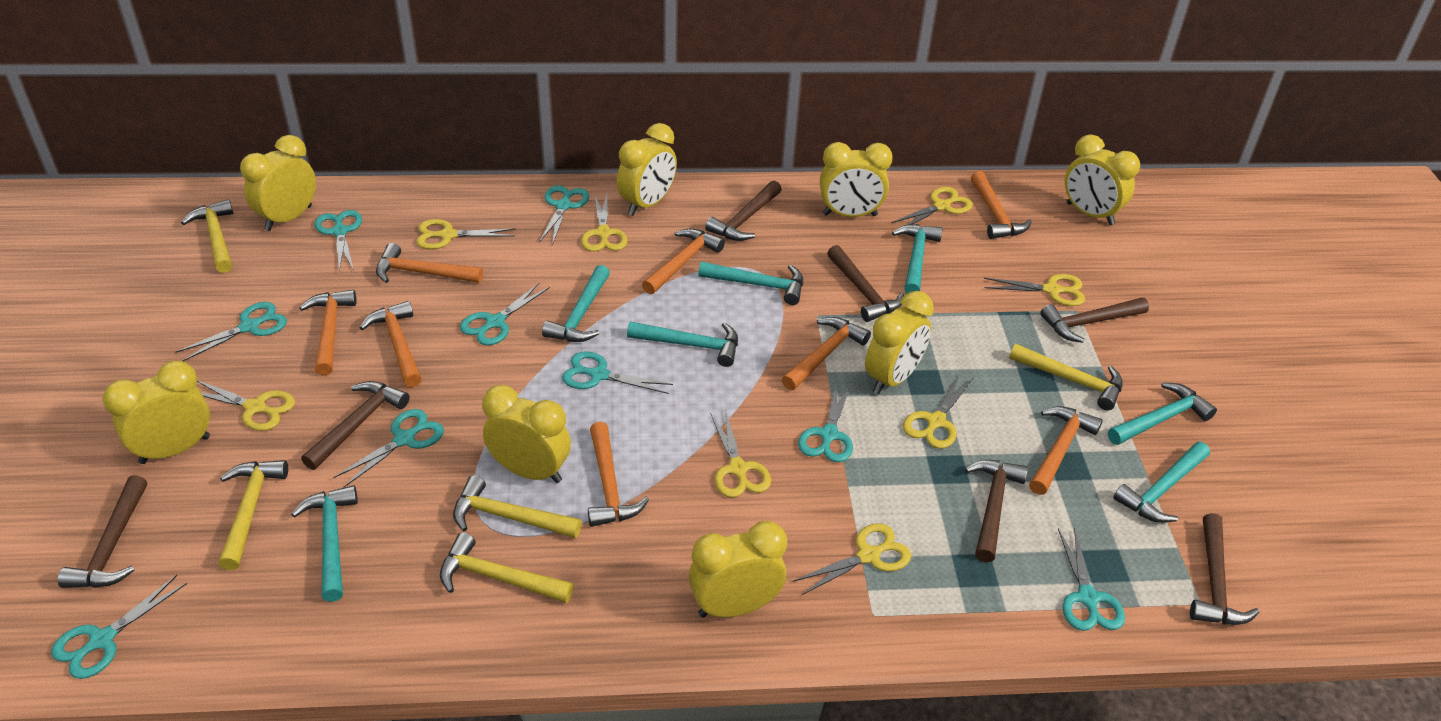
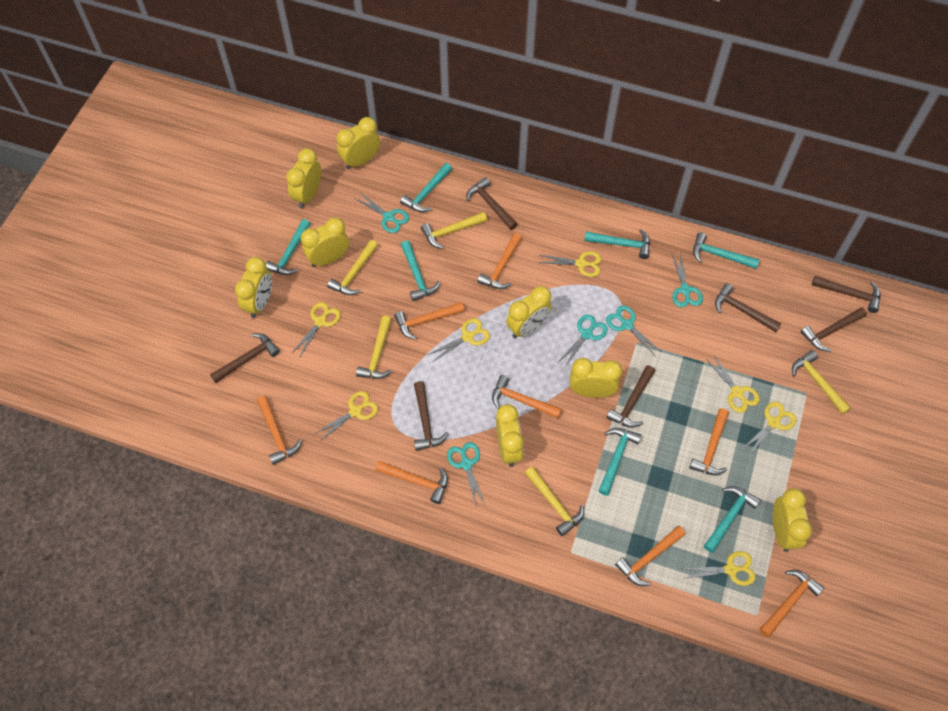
turquoise scissors: [51,575,188,679] [175,302,287,361] [314,210,362,271] [333,409,444,487] [460,282,550,345] [540,185,589,245] [562,351,673,394] [798,381,853,462] [1058,527,1125,631] = 9 -> [355,193,409,233] [447,442,485,505] [557,315,608,367] [606,305,662,357] [672,254,703,308] = 5
yellow scissors: [197,380,295,431] [416,219,515,249] [581,193,628,252] [710,410,771,498] [793,523,911,595] [891,187,973,225] [903,373,974,449] [984,274,1085,306] = 8 -> [292,302,341,358] [315,391,378,441] [428,318,490,361] [538,251,601,277] [681,551,756,586] [706,355,760,413] [741,402,796,455] = 7

